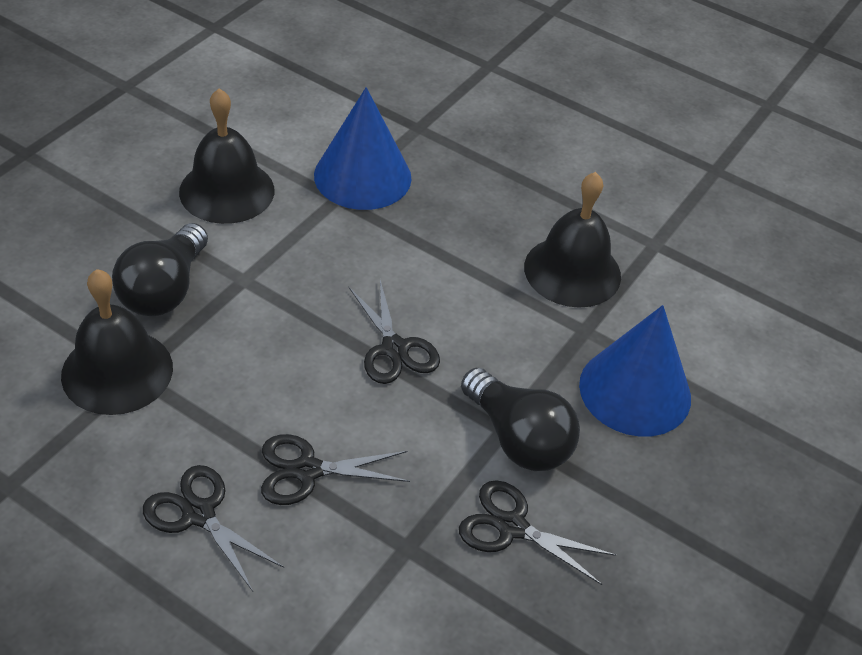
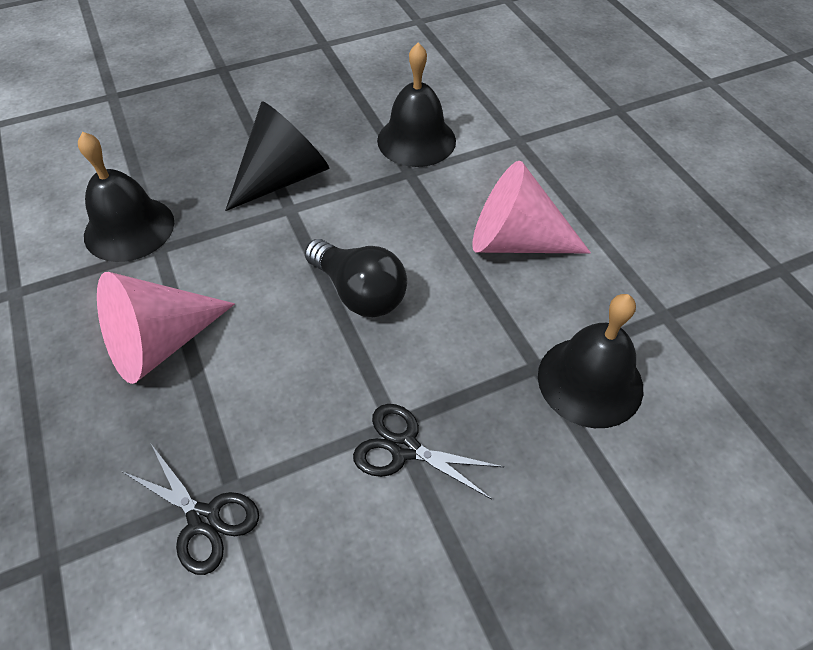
black cone: none = 0 -> [225,101,329,211] = 1
black light bulb: [112,223,208,316] [461,368,580,471] = 2 -> [305,239,407,317] = 1
black scissors: [143,465,284,591] [261,434,410,505] [349,280,440,384] [459,480,616,585] = 4 -> [123,444,259,575] [353,404,504,500] = 2
blue cone: [314,87,412,210] [579,305,691,437] = 2 -> none = 0
pink cone: none = 0 -> [97,272,235,384] [472,161,591,254] = 2

